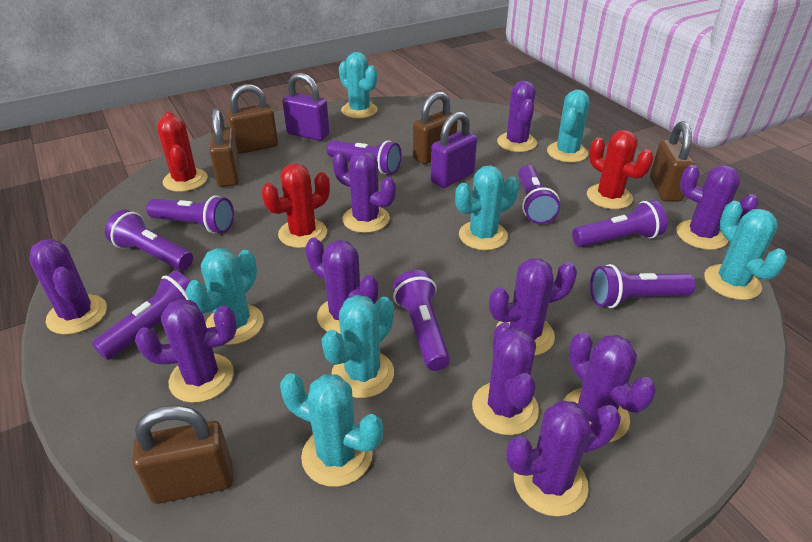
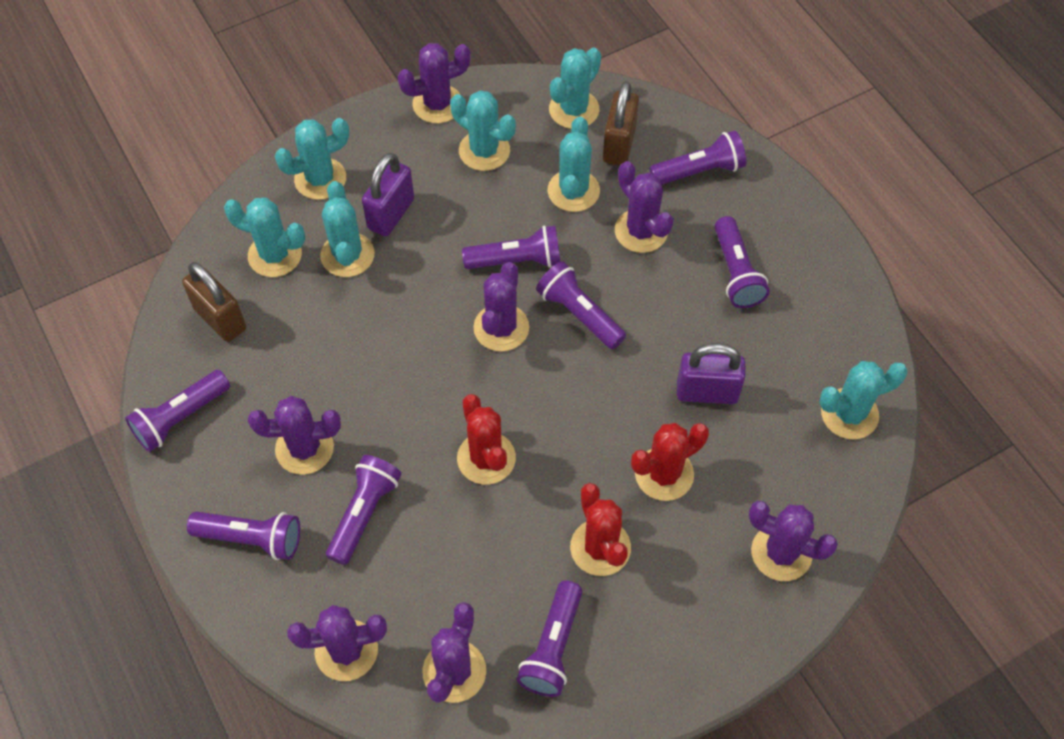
brown padlock: [132,405,233,504] [209,108,239,187] [227,84,278,154] [413,91,458,165] [650,121,695,202] = 5 -> [182,262,246,342] [603,81,639,166] = 2
purple cactus: [29,239,107,335] [135,299,237,403] [305,238,378,334] [333,150,396,233] [472,322,539,435] [489,258,577,356] [497,81,537,152] [506,400,621,516] [563,332,656,442] [676,165,759,250] = 10 -> [248,396,341,475] [287,605,387,681] [398,43,471,123] [423,602,486,703] [473,262,529,352] [615,161,674,253] [748,501,838,581] = 7

